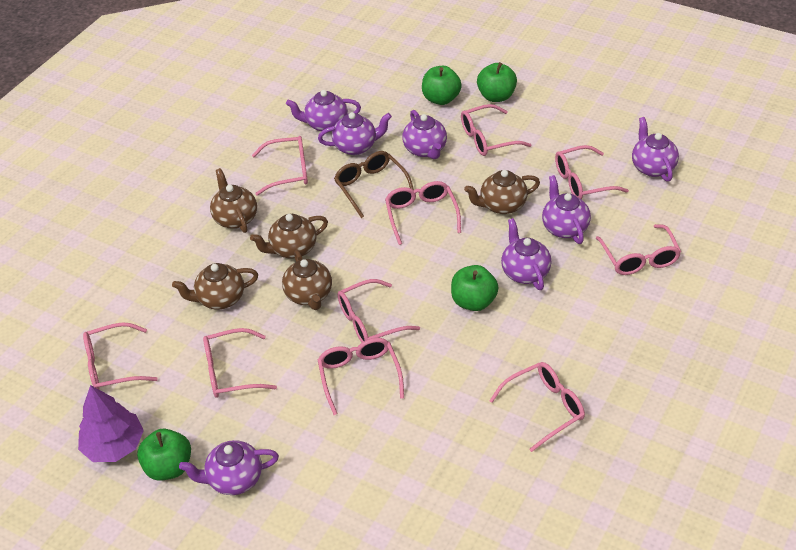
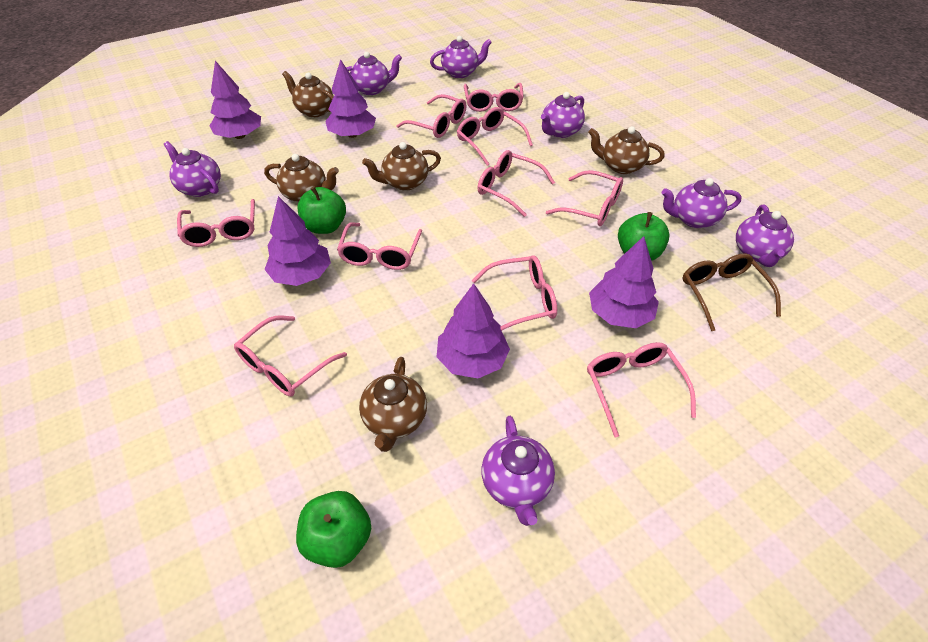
green apple: [137,429,191,481] [422,66,462,105] [451,265,499,311] [477,62,517,102] = 4 -> [296,491,371,568] [298,187,346,234] [618,212,670,261] = 3
purple tree: [78,385,144,462] = 1 -> [210,61,261,139] [264,196,331,286] [325,59,376,138] [437,283,510,378] [589,236,659,328] = 5

